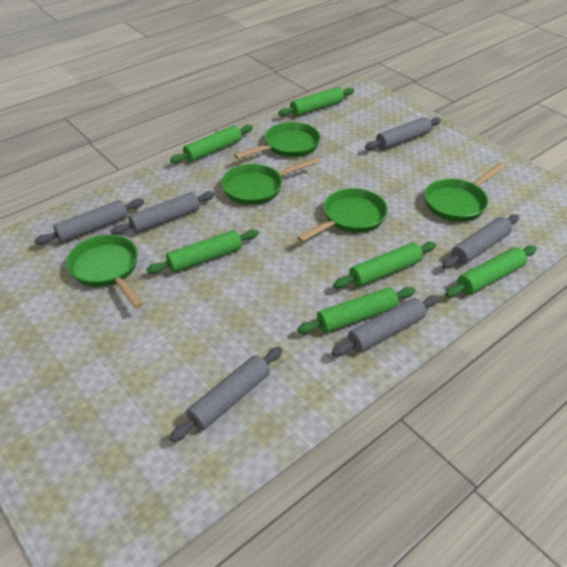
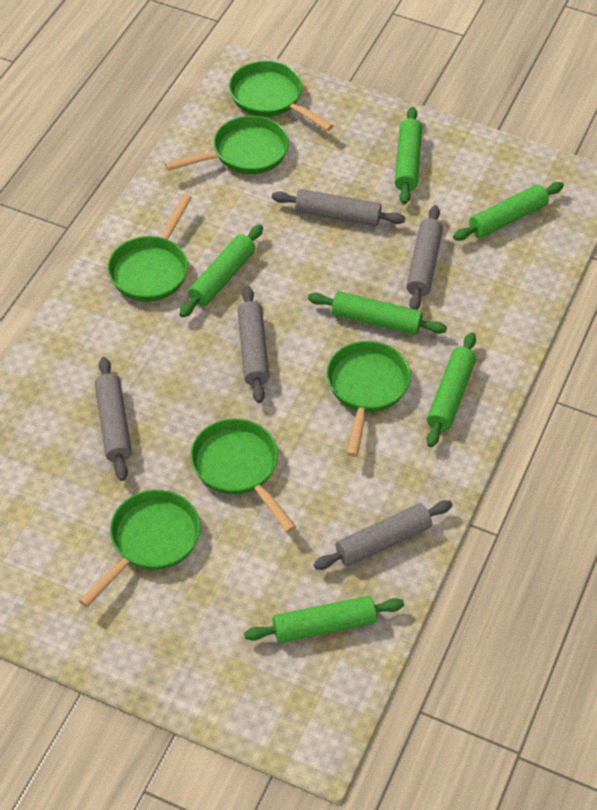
green pan: [66,235,144,309] [221,157,320,205] [234,122,321,159] [297,188,388,242] [425,162,506,222] = 5 -> [79,490,201,607] [108,194,192,302] [165,116,289,174] [190,419,296,533] [229,61,334,131] [327,341,411,457] = 6
grey rolling pin: [34,199,144,245] [111,191,215,235] [170,347,282,442] [332,295,439,356] [365,117,441,150] [442,214,519,269] = 6 -> [95,357,132,481] [237,286,270,403] [272,189,405,227] [314,500,453,570] [406,205,443,310] = 5

